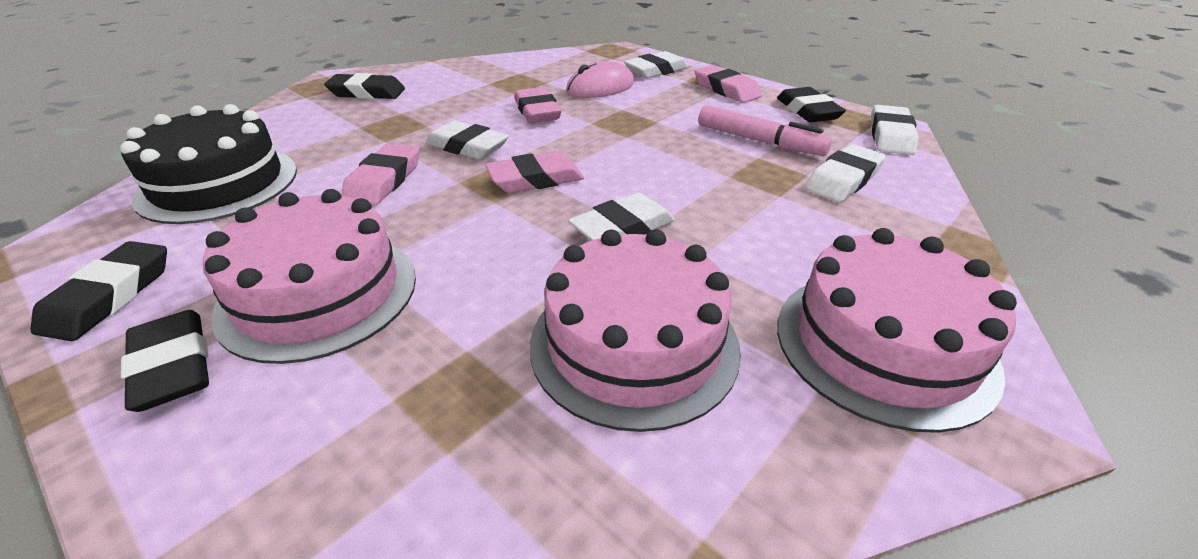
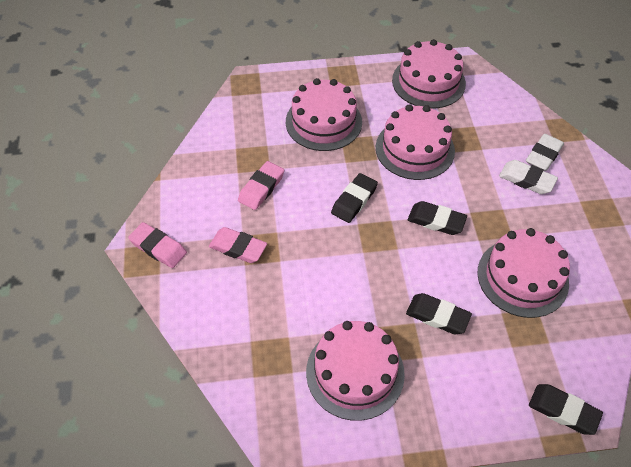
black cake: [120,104,297,224] = 1 -> none = 0
pink cake: [203,189,416,364] [530,229,741,432] [777,228,1017,433] = 3 -> [286,78,362,151] [306,321,405,421] [376,104,455,180] [392,39,466,109] [478,228,570,318] = 5
pink eraser: [341,143,419,206] [485,151,584,193] [514,87,561,123] [694,65,762,103] = 4 -> [128,222,187,268] [209,227,267,263] [238,161,284,210] = 3
pink marker: [698,105,832,156] = 1 -> none = 0
pink mouse: [566,61,634,98] = 1 -> none = 0
white eraser: [425,120,509,160] [568,193,675,241] [624,51,688,78] [805,144,886,202] [871,105,919,155] = 5 -> [499,160,558,194] [526,134,564,171] = 2

